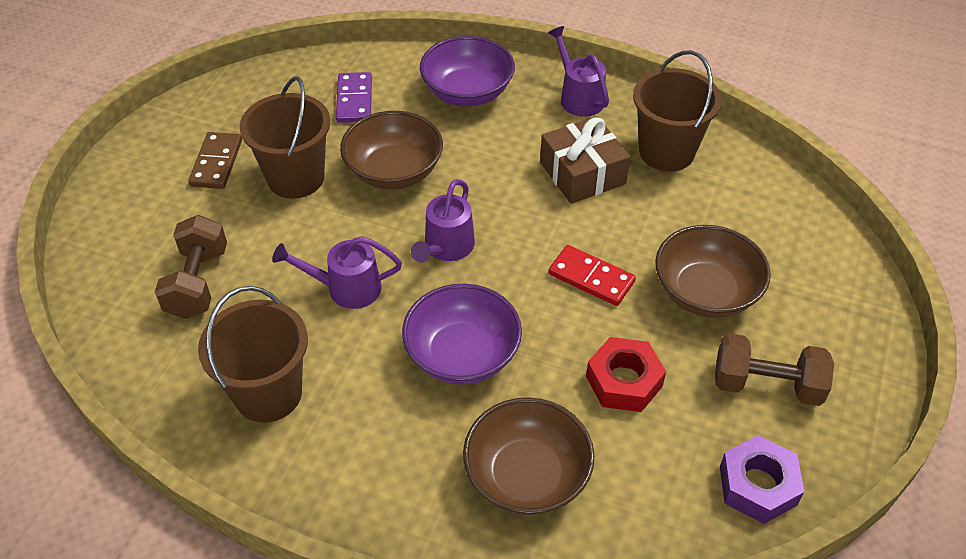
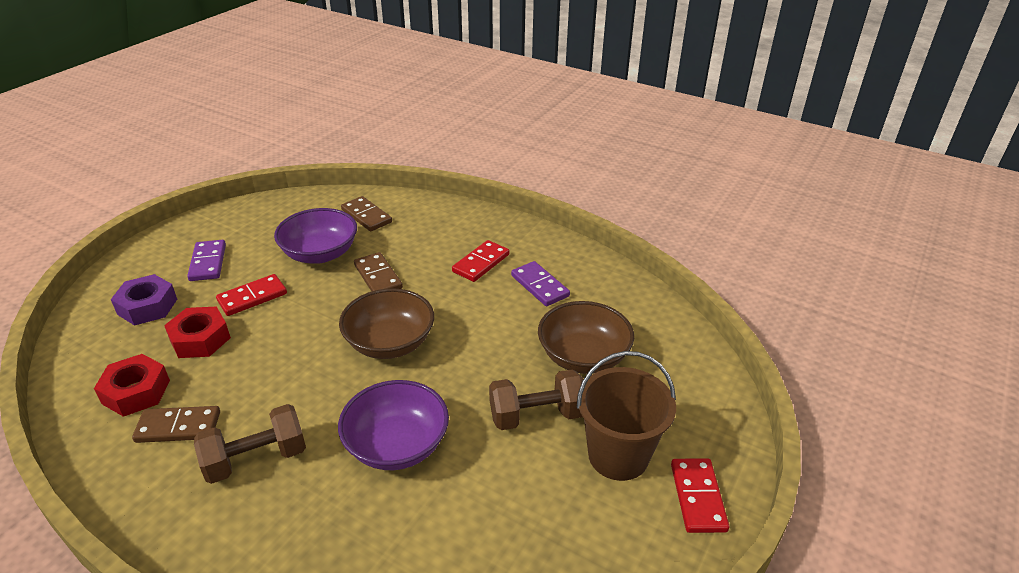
brown bowl: [340,111,443,190] [463,397,595,515] [655,225,771,318] = 3 -> [339,288,434,359] [538,301,634,374] = 2
brown bucket: [198,286,308,423] [239,77,330,199] [633,50,722,172] = 3 -> [577,351,676,481] = 1
brown domino: [188,132,242,189] = 1 -> [132,406,220,443] [341,196,392,232] [354,252,403,292] = 3
brown gift: [540,116,630,204] = 1 -> none = 0
purple domino: [336,72,372,123] = 1 -> [187,240,226,281] [511,261,570,306] = 2
purple watering can: [272,236,402,309] [411,179,475,262] [548,26,609,117] = 3 -> none = 0
red domino: [548,245,636,306] = 1 -> [216,274,287,316] [452,240,509,282] [671,458,729,533] = 3
red nut: [586,337,666,412] = 1 -> [94,354,170,417] [164,306,231,358] = 2

